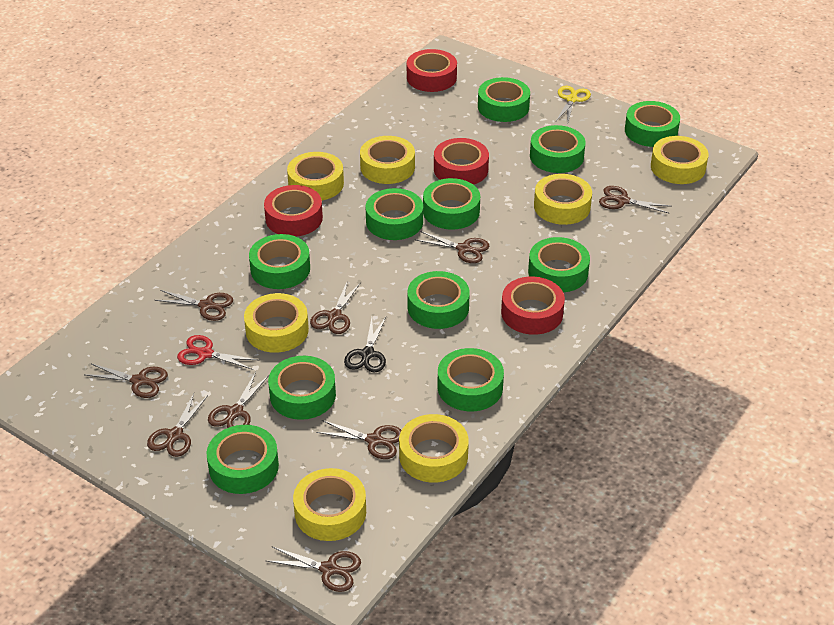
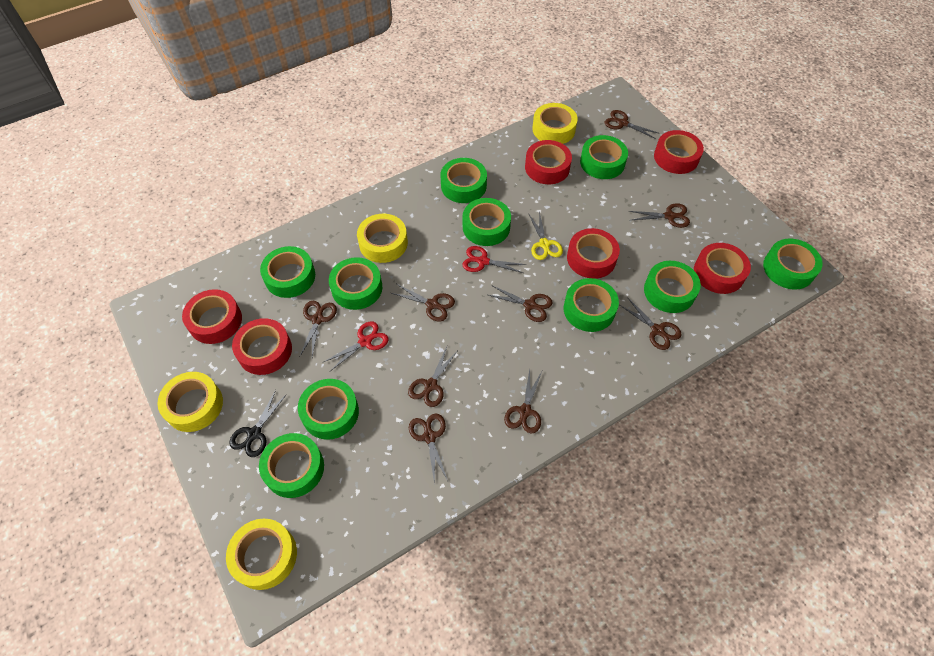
green tape: [207,425,279,494] [249,234,310,289] [268,356,336,420] [366,188,423,240] [408,271,470,329] [423,178,480,230] [438,348,504,411] [478,77,530,122] [528,237,590,292] [530,125,586,173] [625,101,680,147] = 11 -> [259,433,324,498] [260,246,315,298] [298,379,359,440] [329,257,382,310] [441,158,487,203] [463,198,511,246] [564,278,619,332] [580,135,628,179] [644,261,701,313] [763,239,823,290] = 10
red scissors: [177,335,258,370] = 1 -> [324,321,389,370] [462,246,526,273] = 2
red tape: [264,185,323,237] [407,49,457,92] [434,138,489,185] [501,276,565,335] = 4 -> [182,289,242,344] [232,318,292,375] [525,140,572,184] [567,228,620,279] [654,130,704,174] [694,243,751,294] = 6
yellow tape: [244,293,309,353] [287,152,344,200] [293,468,366,541] [360,136,415,184] [399,414,469,483] [534,174,592,225] [651,136,708,184] = 7 -> [157,372,223,432] [226,519,297,590] [357,214,408,263] [532,103,578,144] = 4

